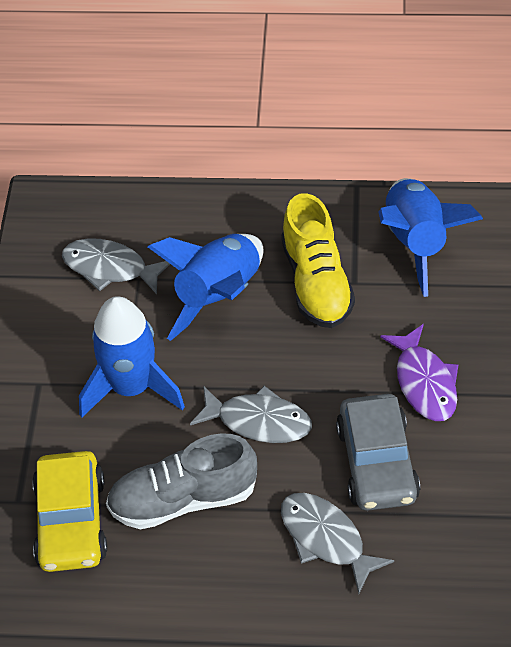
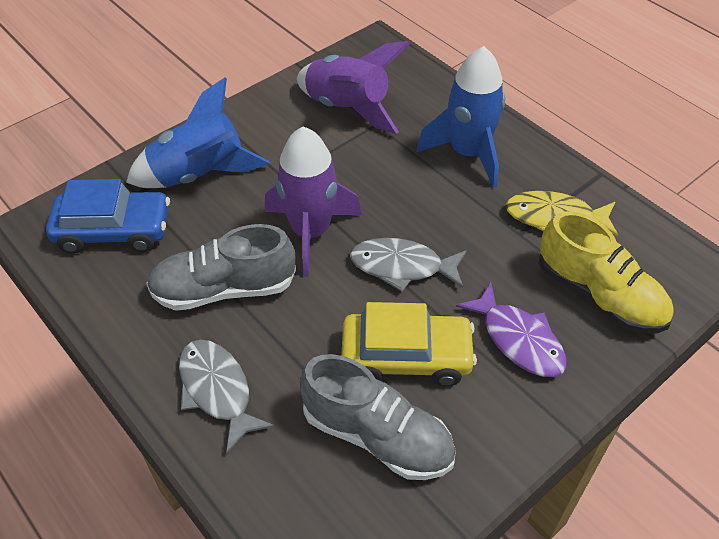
blue car: none = 0 -> [46,179,170,254] = 1
blue rocket: [79,296,185,418] [148,234,264,341] [378,178,483,297] = 3 -> [126,77,270,188] [417,46,505,188] = 2
grey car: [336,394,420,511] = 1 -> none = 0
grey fish: [62,238,170,294] [190,386,312,443] [281,493,394,594] = 3 -> [179,340,275,453] [350,238,467,292] = 2
grey shoe: [106,433,257,529] = 1 -> [146,224,296,311] [300,354,456,480] = 2
purple rocket: none = 0 -> [265,126,362,277] [297,41,410,134] = 2
yellow fish: none = 0 -> [505,191,618,236] = 1

